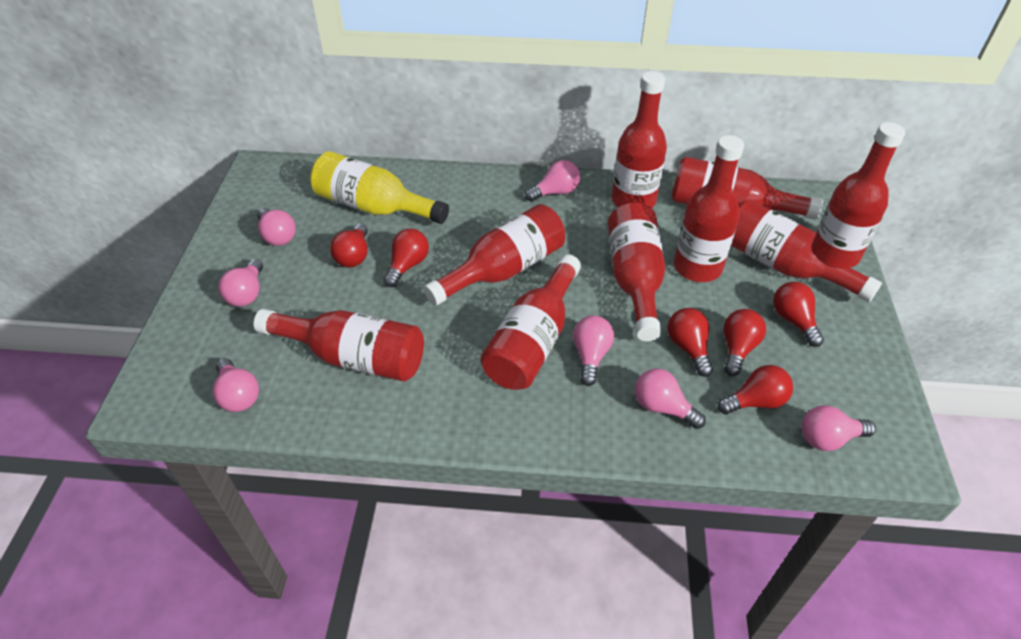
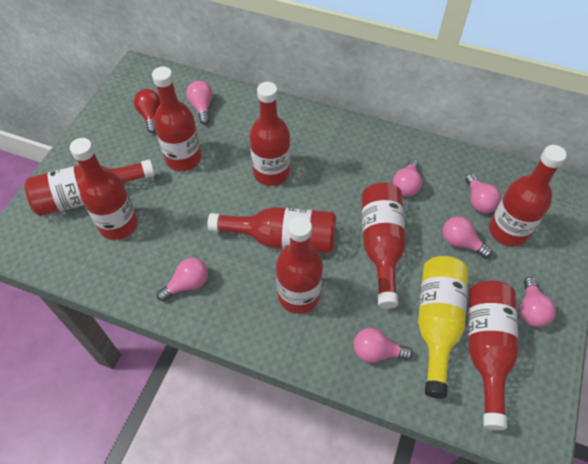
red light bulb: [330,224,368,267] [384,229,429,287] [668,308,713,377] [717,365,793,415] [724,309,766,376] [773,282,824,347] = 6 -> [134,89,160,133] = 1

